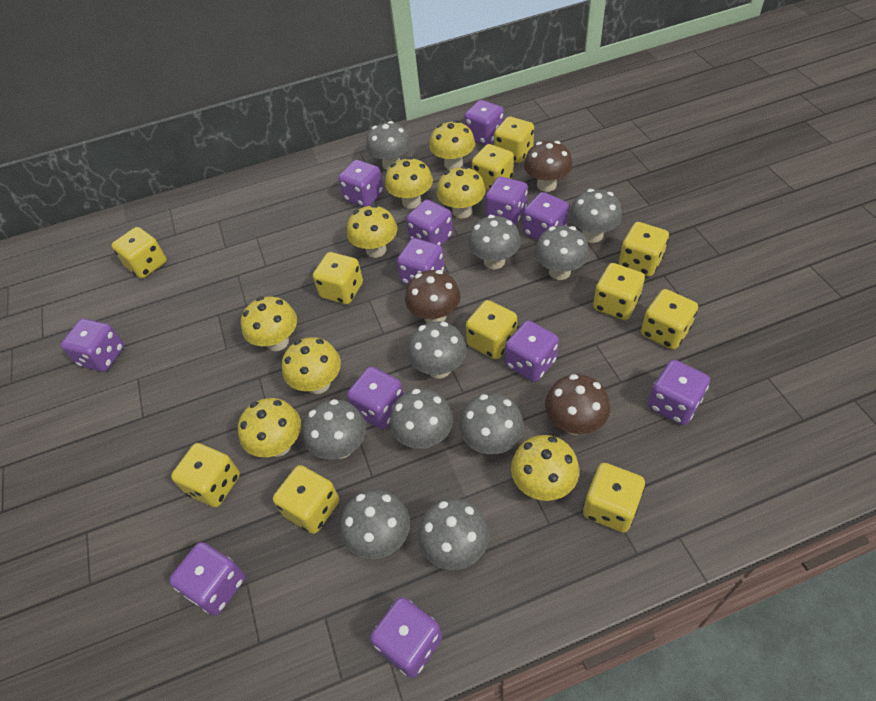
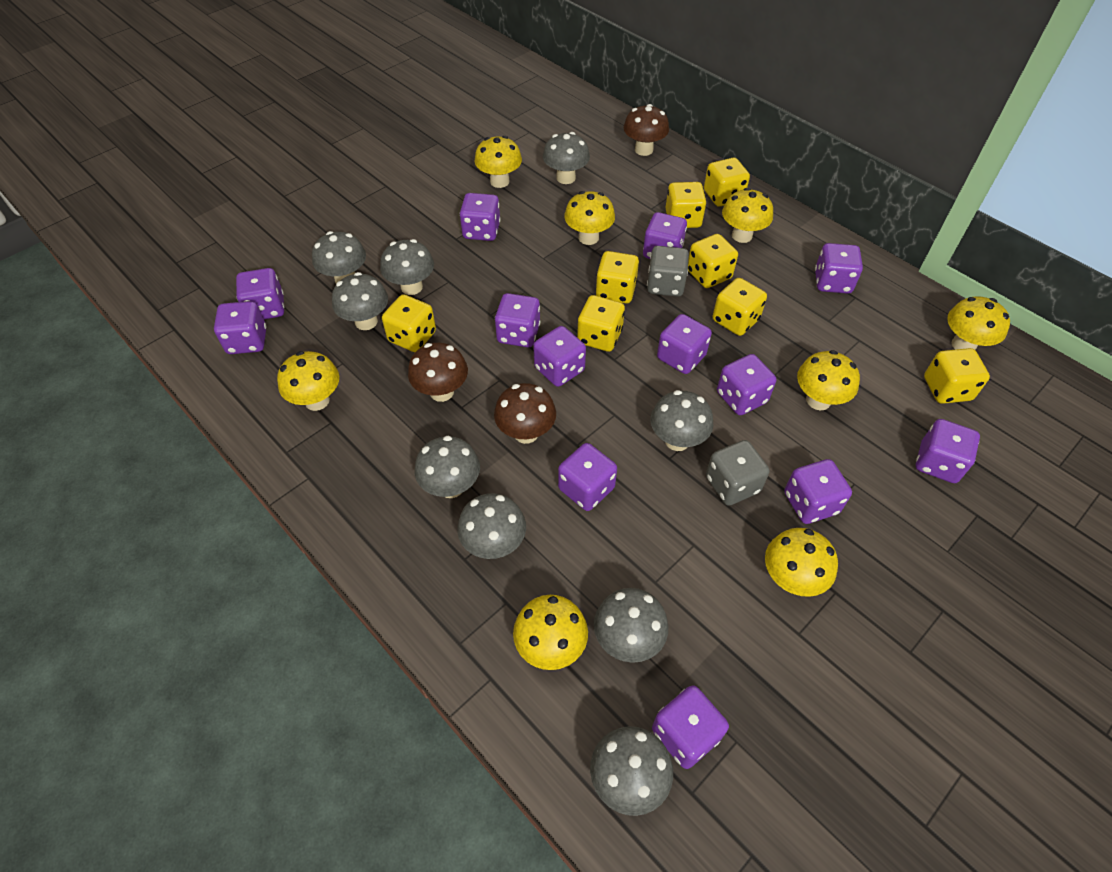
grey dice: none = 0 -> [647,246,689,297] [706,440,770,506] = 2
grey mushroom: [303,399,366,460] [341,489,410,559] [366,121,411,171] [390,389,453,449] [408,321,467,379] [418,498,489,570] [459,393,524,454] [468,215,521,270] [535,225,589,280] [569,189,622,243] = 10 -> [312,231,366,283] [332,272,388,330] [380,239,434,295] [415,436,480,498] [457,493,526,559] [543,132,590,184] [590,726,673,816] [594,588,669,663] [651,390,713,451] = 9
purple dice: [61,319,124,372] [169,542,245,615] [338,160,384,207] [347,367,404,429] [370,597,442,678] [397,238,445,285] [406,200,453,246] [464,100,504,145] [485,176,528,226] [505,320,559,382] [523,192,569,240] [648,360,710,425] = 12 -> [214,301,266,354] [236,268,284,319] [460,193,500,241] [495,293,540,347] [533,326,586,387] [558,443,617,511] [643,212,687,259] [652,685,729,769] [657,314,712,374] [717,354,776,415] [784,459,852,524] [815,243,863,294] [916,419,980,483] = 13
yellow dice: [112,227,167,279] [171,443,240,507] [273,465,339,534] [313,252,363,304] [466,300,517,360] [472,144,514,190] [494,117,534,163] [583,463,645,533] [593,263,645,320] [619,222,669,277] [641,289,698,350] = 11 -> [382,294,436,352] [577,295,625,352] [596,251,639,303] [665,182,706,228] [688,234,738,288] [704,158,750,206] [713,278,767,336] [924,348,990,404] = 8

